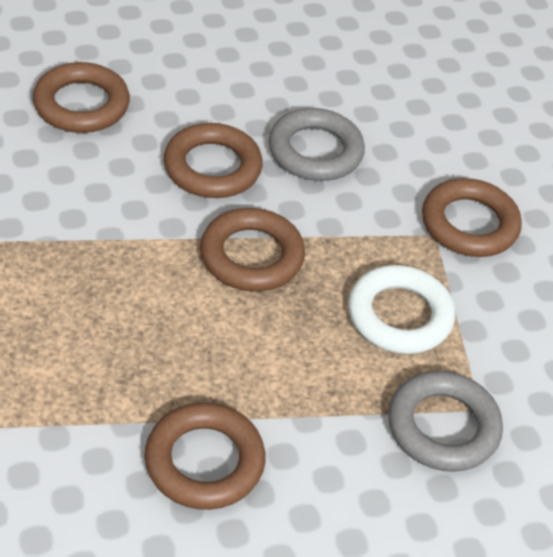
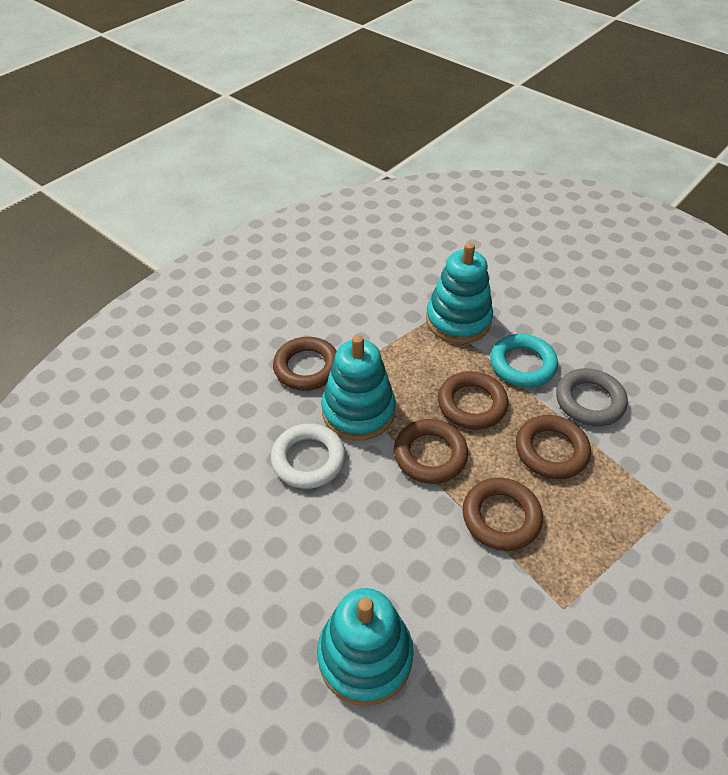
grey ring: [269,108,365,181] [388,371,503,472] = 2 -> [556,368,628,426] = 1
turquoise ring: none = 0 -> [490,334,558,387] = 1
turquoise stacking toy: none = 0 -> [317,588,414,706] [321,335,396,441] [426,243,493,344] = 3

